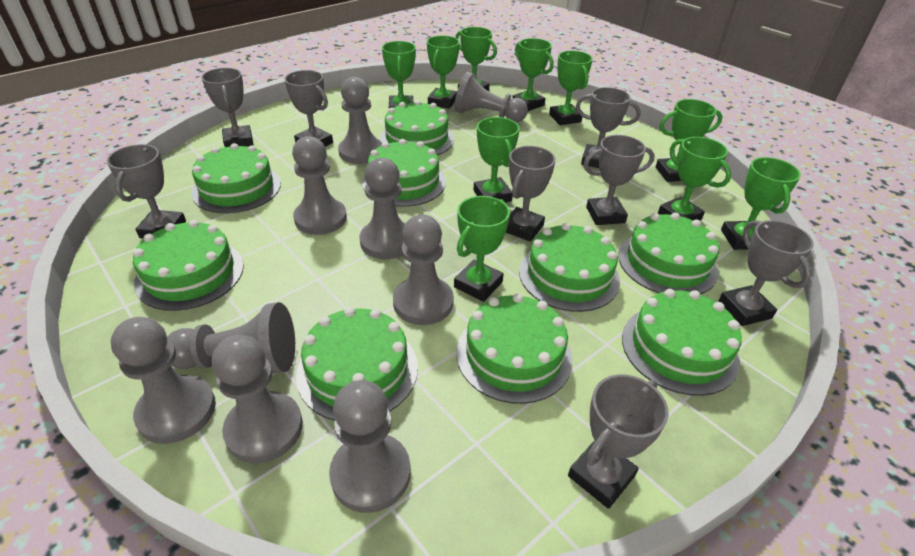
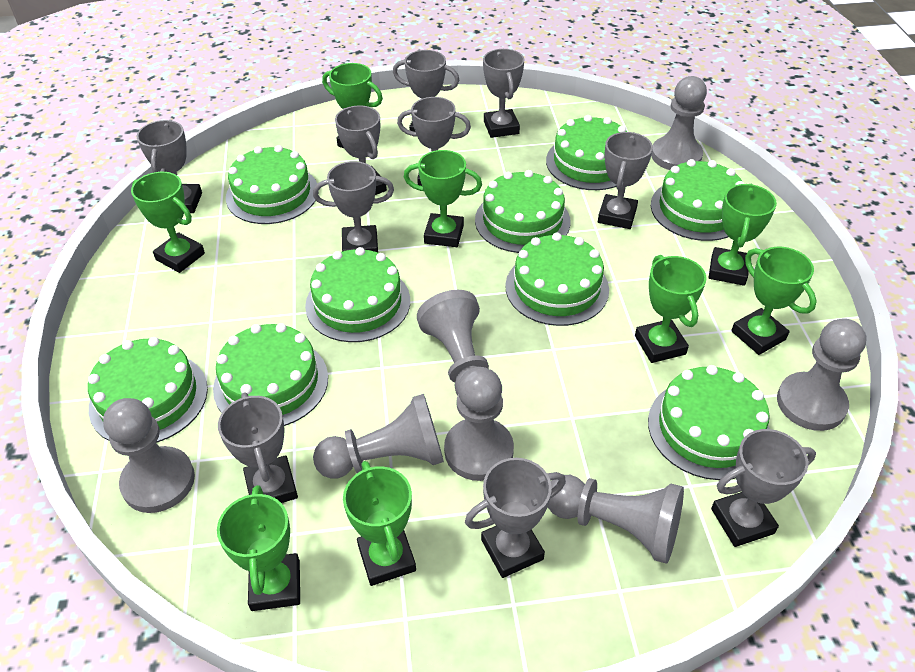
green trophy: [382,41,416,108] [427,36,460,109] [454,196,510,302] [455,27,497,91] [474,117,520,202] [512,38,554,111] [549,51,593,125] [656,99,723,182] [658,137,731,220] [721,157,801,250] = 10 -> [131,172,205,273] [217,485,300,611] [322,63,383,148] [343,461,416,586] [404,150,482,247] [635,255,707,363] [708,184,777,286] [731,247,817,355] = 8
grey pawn: [111,317,216,444] [167,302,295,373] [212,335,303,463] [292,136,347,235] [329,380,411,513] [338,77,382,164] [359,158,405,259] [393,214,454,325] [454,72,528,122] = 9 -> [103,398,195,513] [313,394,444,479] [417,290,489,396] [444,367,514,481] [548,475,684,564] [651,76,707,170] [777,318,866,431] = 7
grey trophy: [107,144,186,239] [201,68,254,147] [284,70,333,147] [506,146,556,242] [568,374,669,509] [576,87,641,168] [584,135,655,225] [718,220,814,326] = 8 -> [137,120,202,213] [218,392,298,503] [313,161,394,252] [335,106,387,195] [393,50,460,132] [397,97,471,186] [465,458,566,578] [483,49,525,138] [598,132,653,229] [711,429,816,547] = 10

